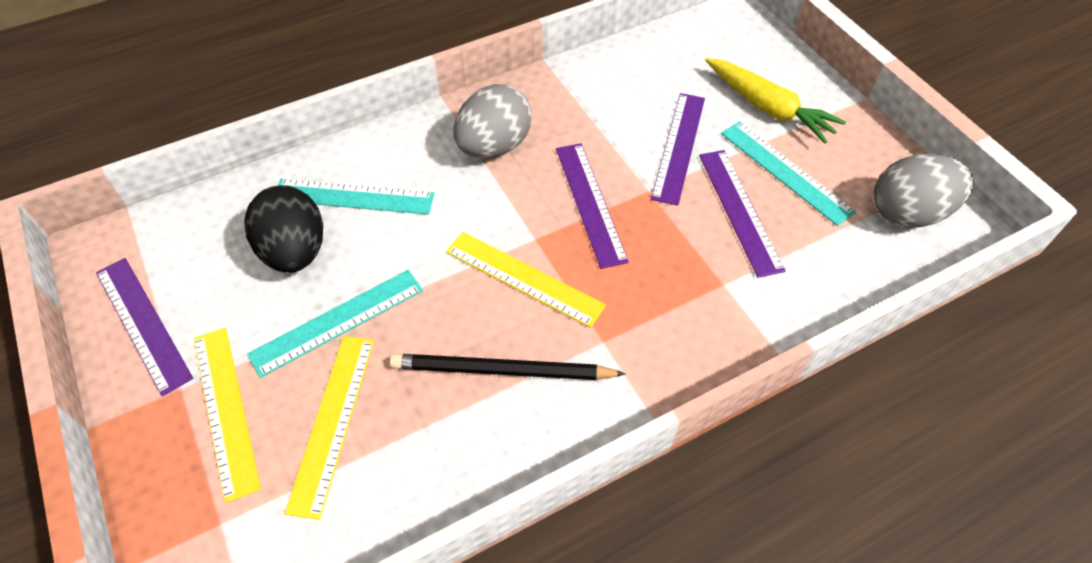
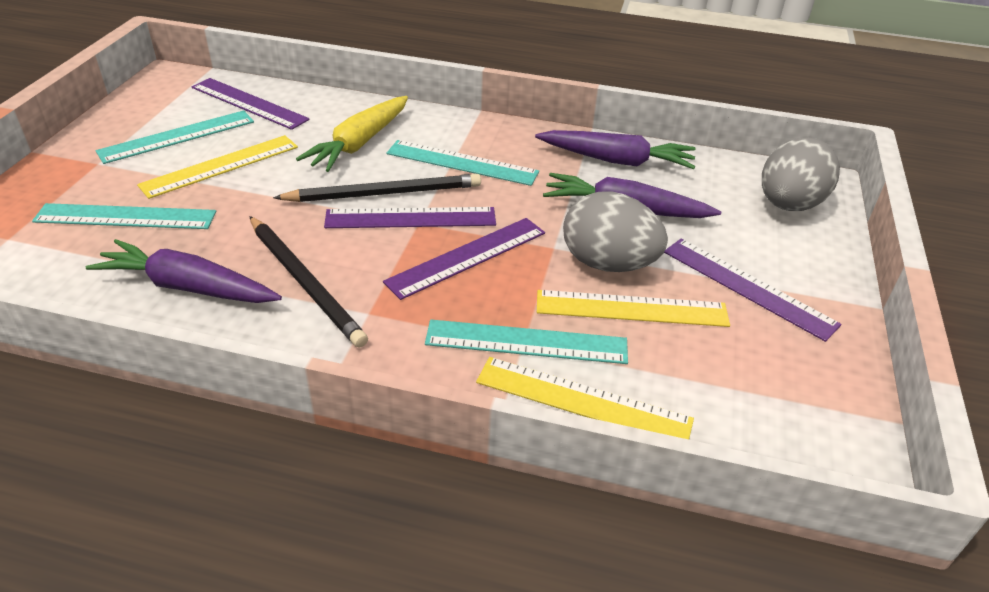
black egg: [244,185,323,273] = 1 -> none = 0
black pencil: [390,354,625,380] = 1 -> [249,216,368,348] [273,174,481,202] = 2
purple carrot: none = 0 -> [86,239,282,303] [535,130,696,169] [543,173,721,218] = 3
turquoise ruler: [247,270,423,378] [278,179,434,215] [721,121,856,226] = 3 -> [32,203,216,229] [95,110,254,164] [387,140,539,186] [425,320,628,364] = 4

